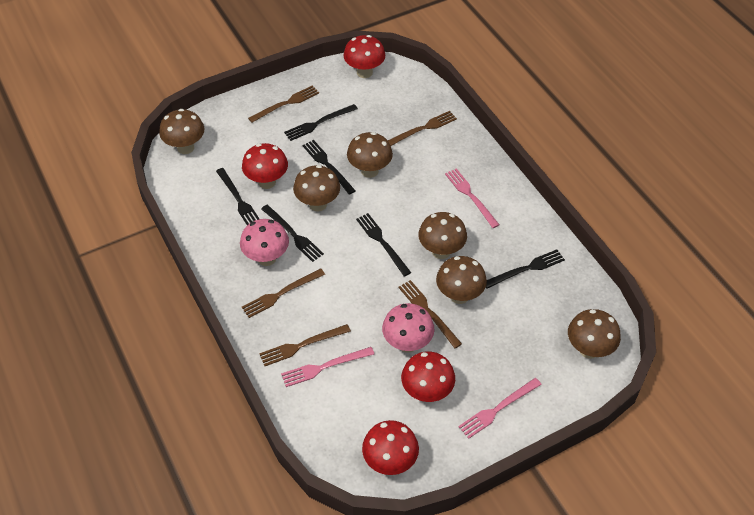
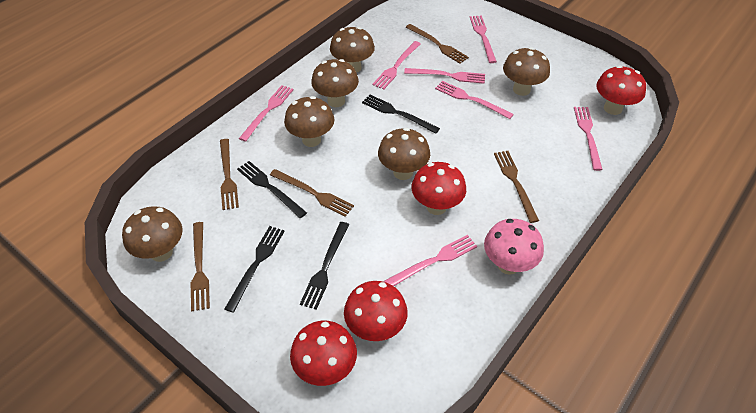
black fork: [216,168,259,225] [261,205,324,262] [284,104,358,141] [303,140,356,195] [356,213,411,277] [486,250,565,289] = 6 -> [224,226,285,313] [237,161,307,218] [300,222,349,310] [362,95,440,134] = 4
pink fork: [281,347,374,387] [445,168,500,228] [458,378,542,439] = 3 -> [239,85,294,142] [372,41,421,90] [384,235,477,286] [404,68,485,84] [435,81,514,119] [470,15,497,63] [574,107,603,171] = 7
pink mushroom: [240,219,289,266] [382,303,434,353] = 2 -> [484,219,544,275] = 1

